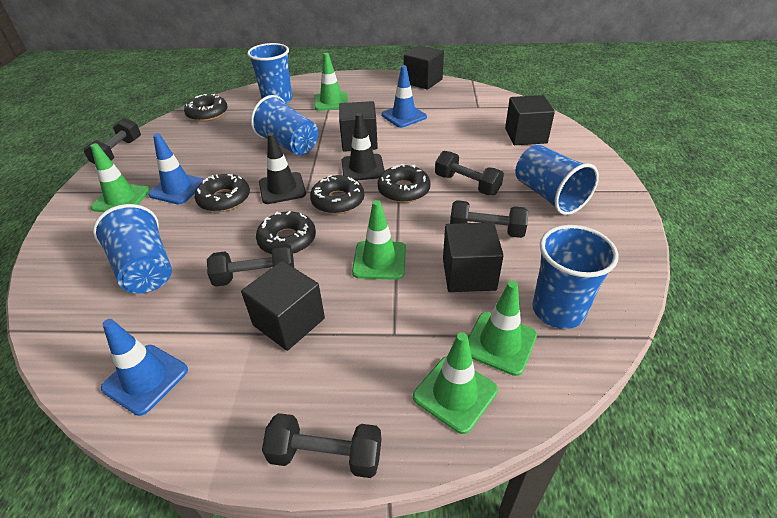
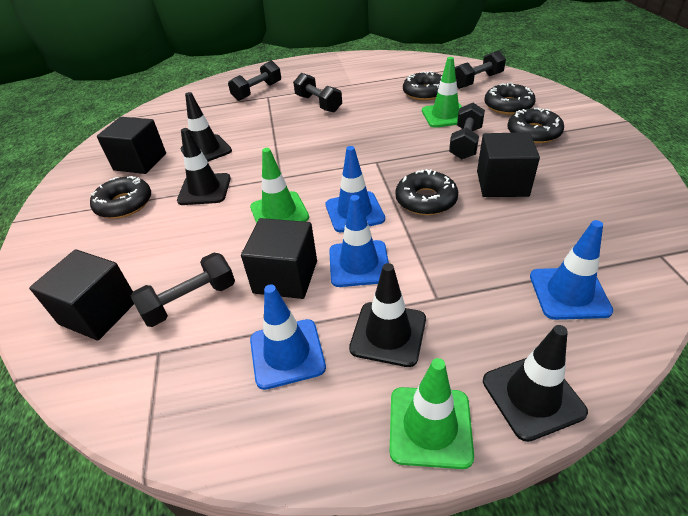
black cube: [241,261,325,351] [339,101,378,152] [404,45,444,90] [443,222,504,292] [505,95,555,145] = 5 -> [29,249,134,341] [97,117,166,174] [241,218,317,299] [477,132,540,197] = 4
black traffic cone: [259,132,306,204] [342,113,385,181] = 2 -> [177,128,231,205] [180,92,232,162] [349,263,426,367] [483,325,588,442] = 4
blue cup: [93,204,172,294] [247,43,292,104] [251,95,318,155] [515,145,599,215] [532,225,618,329] = 5 -> none = 0
blue traffic cone: [101,319,188,416] [148,133,205,204] [381,65,427,128] = 3 -> [250,284,326,390] [326,146,385,232] [329,195,389,287] [530,220,613,320] = 4
green traffic cone: [91,143,150,212] [314,53,349,111] [352,200,406,280] [413,332,498,434] [468,281,537,376] = 5 -> [250,148,309,224] [390,358,474,469] [422,57,462,128] = 3

